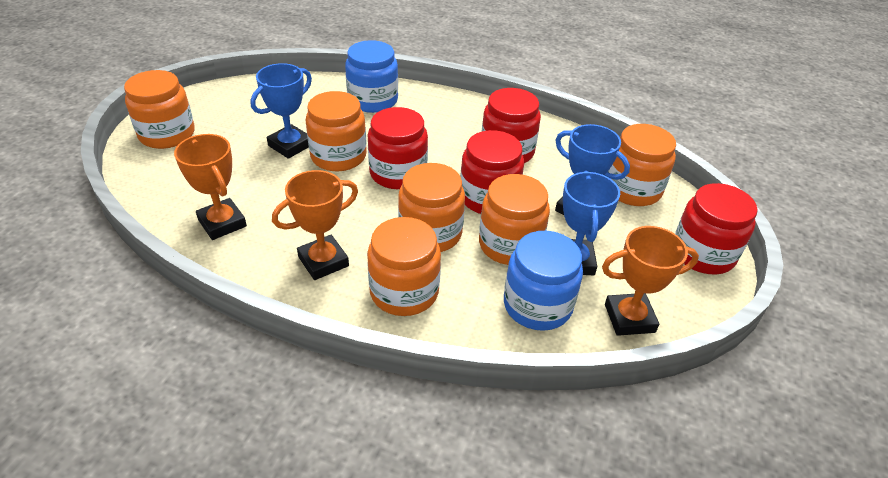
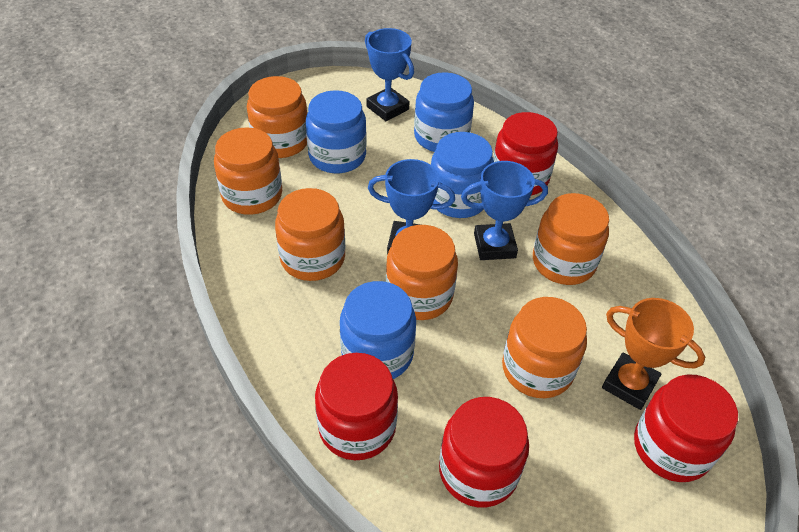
blue jar: [345,40,398,113] [504,231,583,331] = 2 -> [306,90,366,173] [340,281,416,379] [414,72,474,152] [431,132,494,218] = 4
orange trophy: [174,134,247,240] [272,170,358,280] [602,226,699,336] = 3 -> [602,298,705,410] = 1

